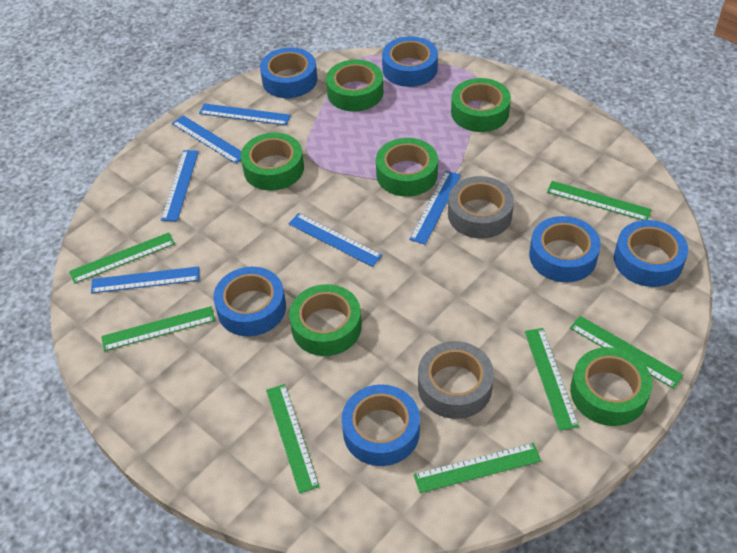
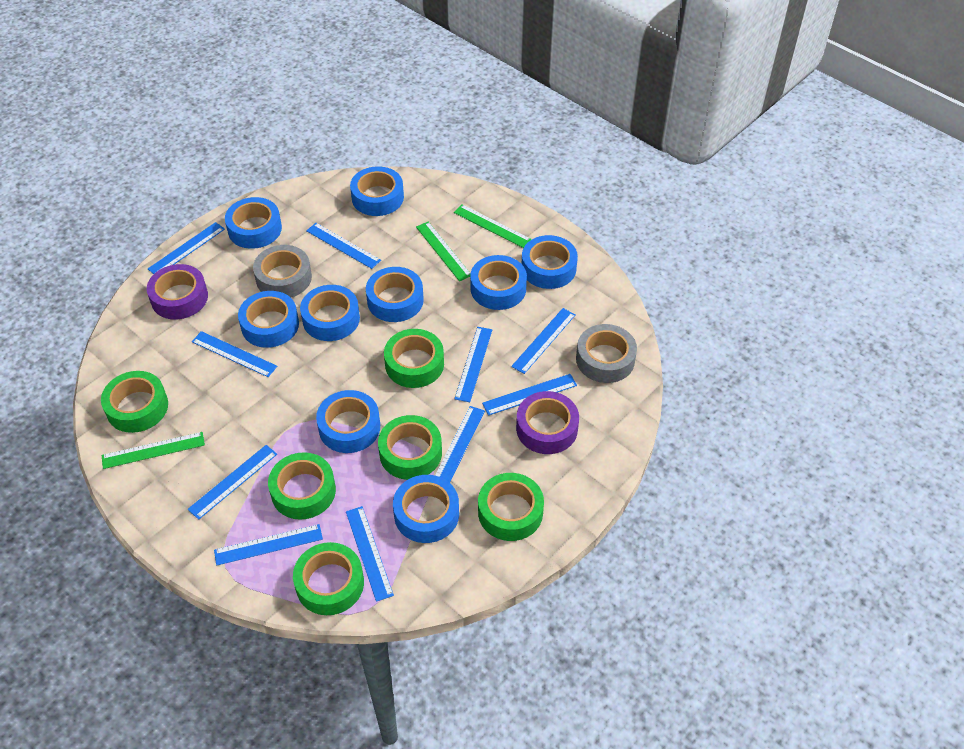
blue ruler: [91,266,199,293] [161,150,199,221] [172,115,241,164] [199,103,291,125] [288,213,383,267] [409,171,461,245] = 6 -> [148,222,225,274] [188,445,277,520] [192,331,277,377] [214,524,323,565] [306,223,381,269] [346,506,394,602] [435,406,485,483] [455,327,492,402] [482,374,577,415] [511,308,576,374] = 10
blue tape: [213,267,286,336] [260,47,317,98] [342,384,420,466] [382,36,438,87] [529,216,601,282] [614,220,688,287] = 6 -> [225,197,282,249] [238,291,299,348] [300,285,360,341] [316,390,380,453] [350,166,404,216] [366,267,424,322] [393,475,459,543] [470,255,527,310] [522,235,578,289] = 9
green ruler: [69,232,175,284] [101,306,215,351] [266,384,320,494] [414,443,541,493] [525,328,579,431] [547,181,652,220] [570,316,683,389] = 7 -> [102,432,205,469] [416,222,471,281] [454,204,532,248] = 3
purple tape: none = 0 -> [147,264,208,320] [516,391,579,454] = 2

